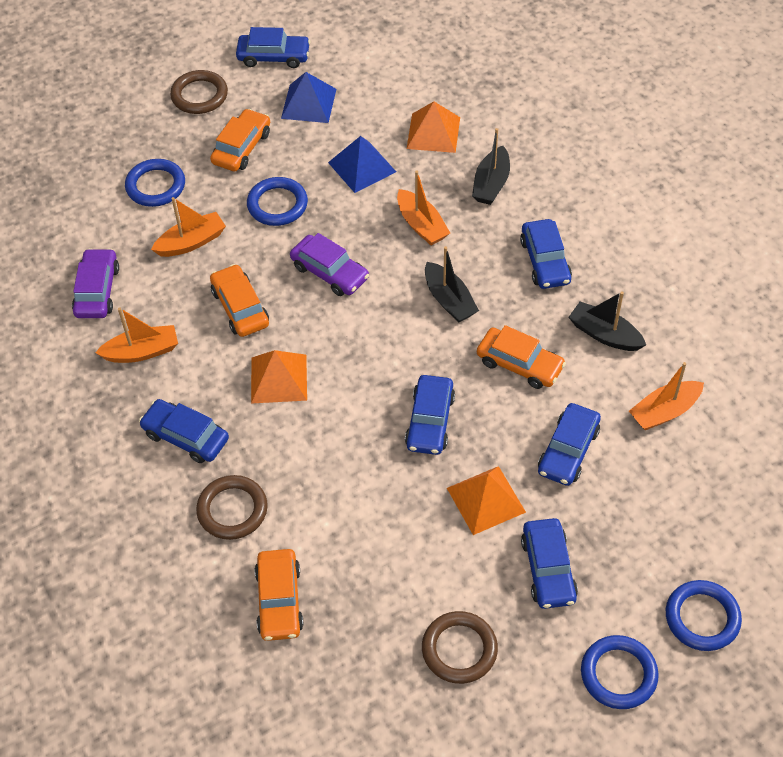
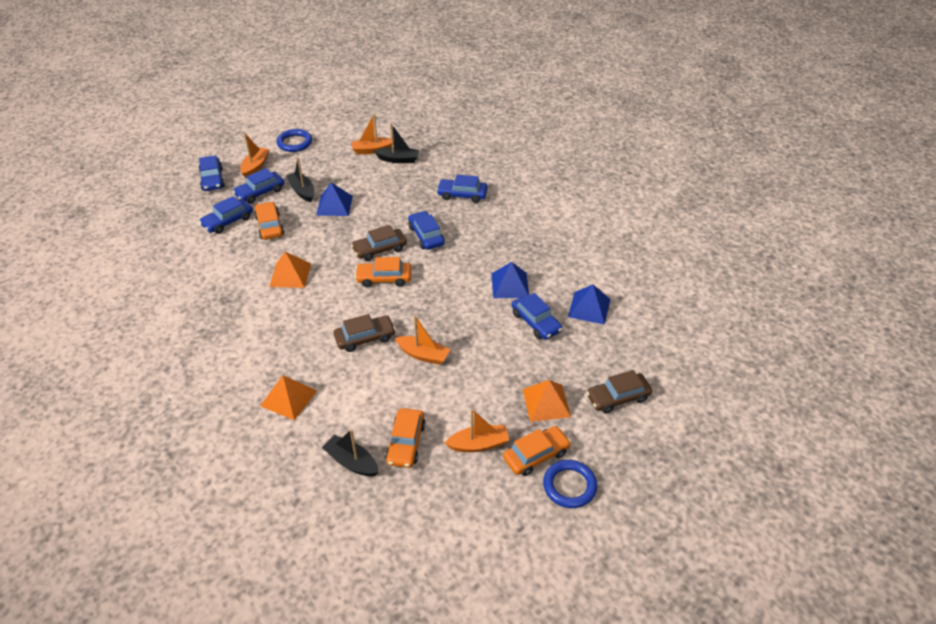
blue pyramid: [281,72,336,123] [328,136,396,193] = 2 -> [316,182,353,216] [491,262,529,298] [568,285,610,325] = 3
blue ring: [125,159,185,207] [247,177,308,226] [581,635,659,709] [666,580,742,651] = 4 -> [276,129,312,152] [543,460,597,508] = 2
brown car: none = 0 -> [334,314,396,352] [351,225,407,261] [586,370,652,414] = 3
brown ring: [170,70,228,114] [196,475,268,540] [422,611,498,684] = 3 -> none = 0
purple car: [72,248,119,318] [290,233,369,296] = 2 -> none = 0

